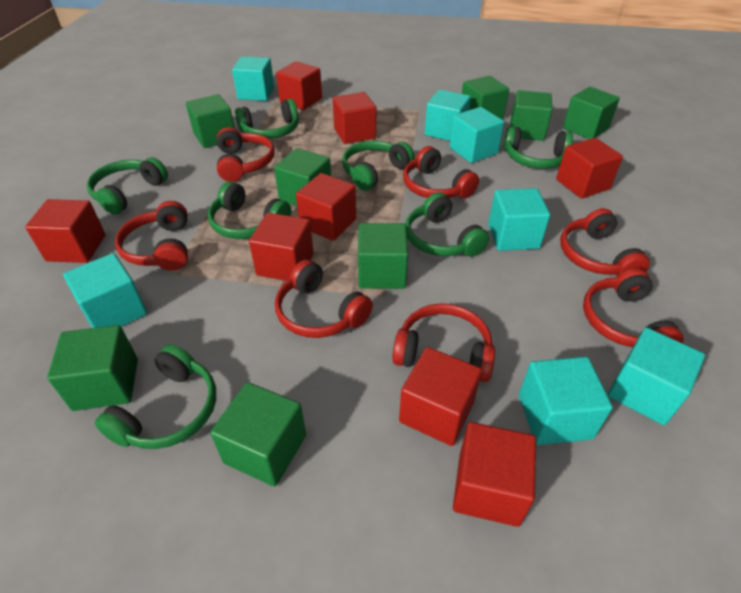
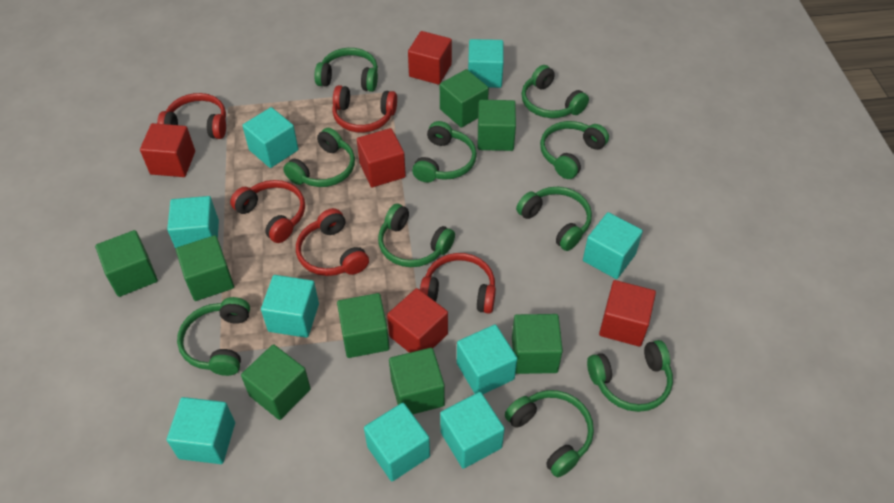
green headphones: [87,157,168,215] [95,344,216,449] [208,181,291,239] [235,99,299,139] [342,140,414,191] [406,192,489,257] [504,126,573,169] = 7 -> [177,297,250,376] [283,128,355,187] [314,48,378,92] [378,204,455,267] [412,121,477,182] [505,390,594,477] [516,187,592,251] [521,65,589,118] [540,121,609,179] [587,340,673,412] = 10
red cube: [25,199,106,263] [249,213,313,281] [276,61,322,110] [296,173,356,241] [333,92,376,144] [399,347,482,446] [453,422,536,527] [556,138,623,199] = 8 -> [140,123,195,177] [357,128,406,187] [387,288,448,353] [408,31,452,85] [599,280,656,347] = 5
red headphones: [115,201,188,271] [217,127,275,182] [275,259,373,338] [392,303,495,382] [403,146,479,198] [560,208,650,276] [583,268,684,347] = 7 -> [157,93,226,139] [230,180,305,243] [296,208,369,276] [332,85,397,133] [420,253,496,314] = 5
turquoise cube: [63,253,147,328] [232,57,274,101] [425,90,471,141] [450,107,504,163] [488,188,550,251] [519,357,613,445] [608,327,705,425] = 7 -> [167,196,219,249] [167,397,235,464] [242,107,298,168] [261,275,319,338] [364,403,430,481] [440,392,505,469] [457,325,517,394] [468,39,504,88] [583,212,643,279] = 9

